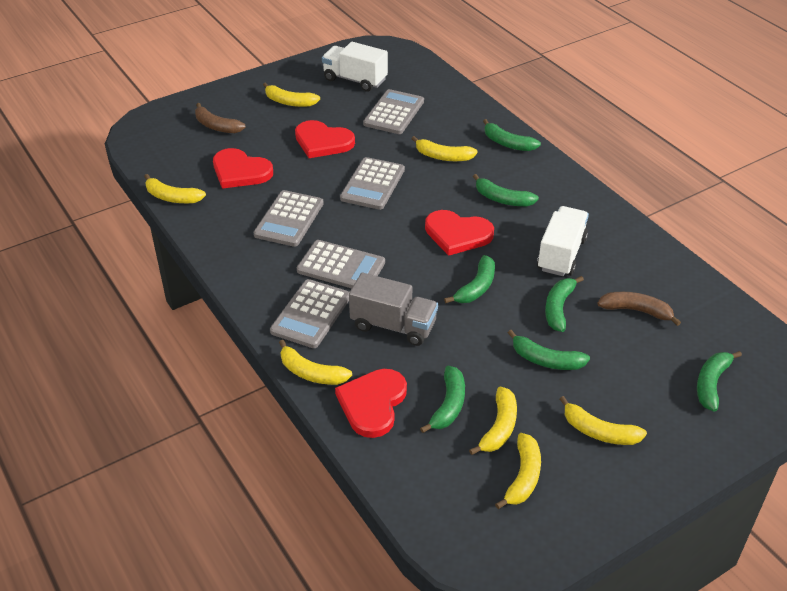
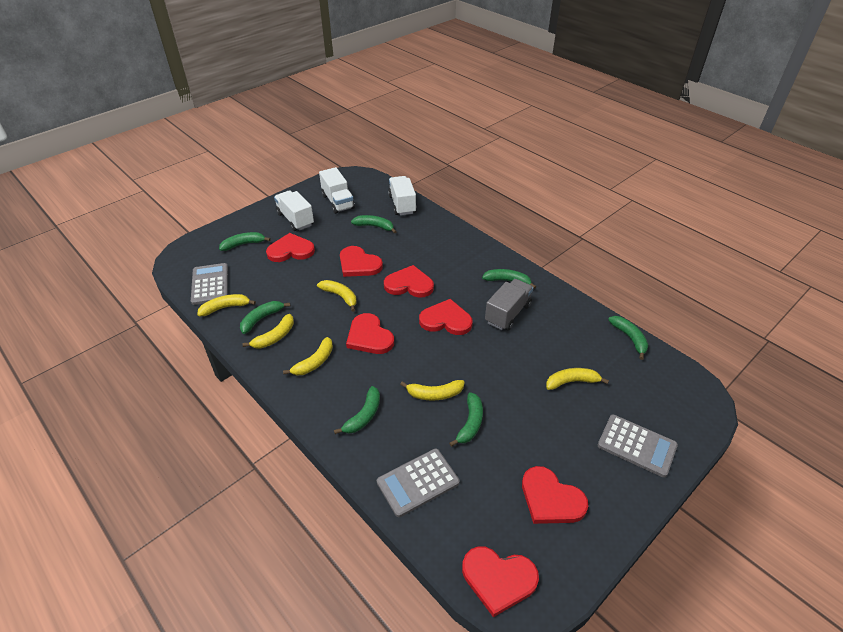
brown banana: [195,103,246,133] [597,292,681,326] = 2 -> none = 0
grey calculator: [254,190,324,247] [270,279,349,348] [297,240,385,288] [340,157,405,210] [363,89,424,134] = 5 -> [191,263,228,305] [377,449,460,517] [598,414,678,477] = 3
red heart: [213,148,273,189] [295,120,355,158] [335,369,407,438] [425,210,494,256] = 4 -> [266,233,315,262] [340,246,383,277] [346,313,394,354] [384,265,434,298] [419,299,473,335] [462,547,539,617] [522,466,588,524] = 7
white truck: [322,42,388,92] [537,206,589,276] = 2 -> [274,190,314,231] [319,167,355,214] [388,176,417,215] = 3
yellow banana: [144,174,206,203] [263,82,320,107] [279,340,352,385] [412,136,478,161] [469,386,517,455] [495,433,541,509] [560,396,647,445] = 7 -> [197,294,256,316] [243,314,294,349] [283,337,333,375] [317,280,357,312] [400,380,465,400] [546,368,609,390] = 6

